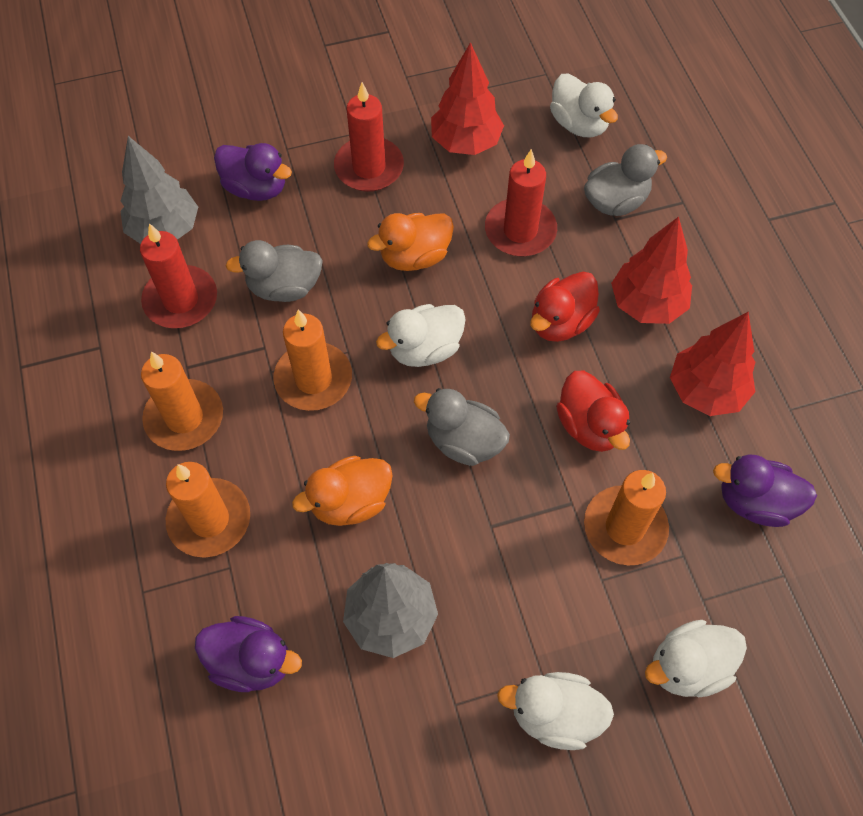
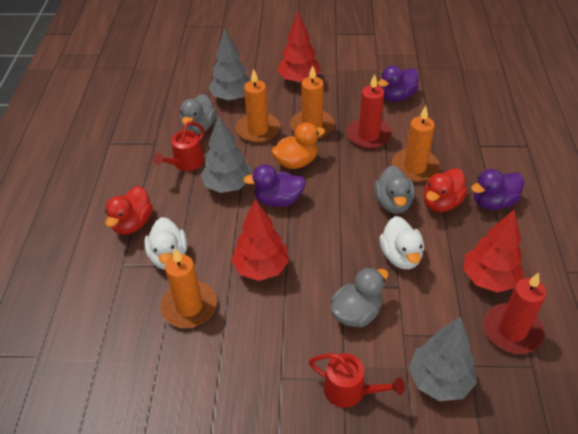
grey tree: [120,136,198,244] [343,563,438,658] = 2 -> [200,115,251,193] [208,28,251,101] [409,317,477,401] = 3
orange duck: [292,456,393,526] [367,213,454,271] = 2 -> [271,122,325,169] = 1
red candle: [140,223,217,328] [334,82,404,192] [485,149,557,256] = 3 -> [347,74,392,149] [484,273,546,354] = 2
red watering can: none = 0 -> [153,121,204,171] [309,353,405,408] = 2
white duck: [376,304,466,367] [497,672,614,750] [550,73,618,137] [645,620,747,698] = 4 -> [144,217,187,270] [379,216,424,269] = 2

